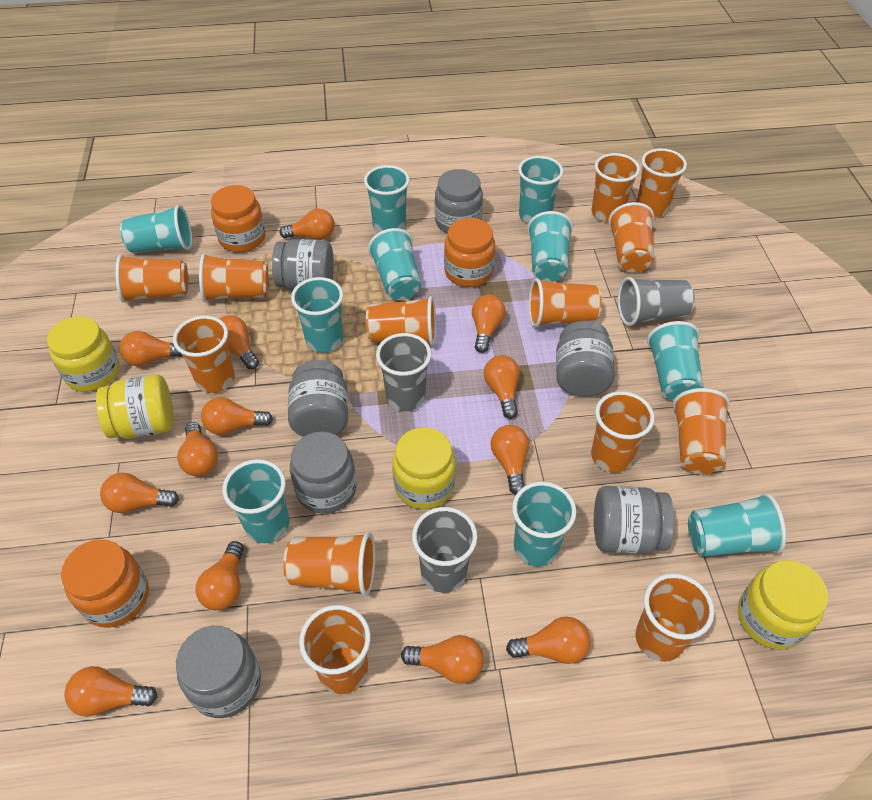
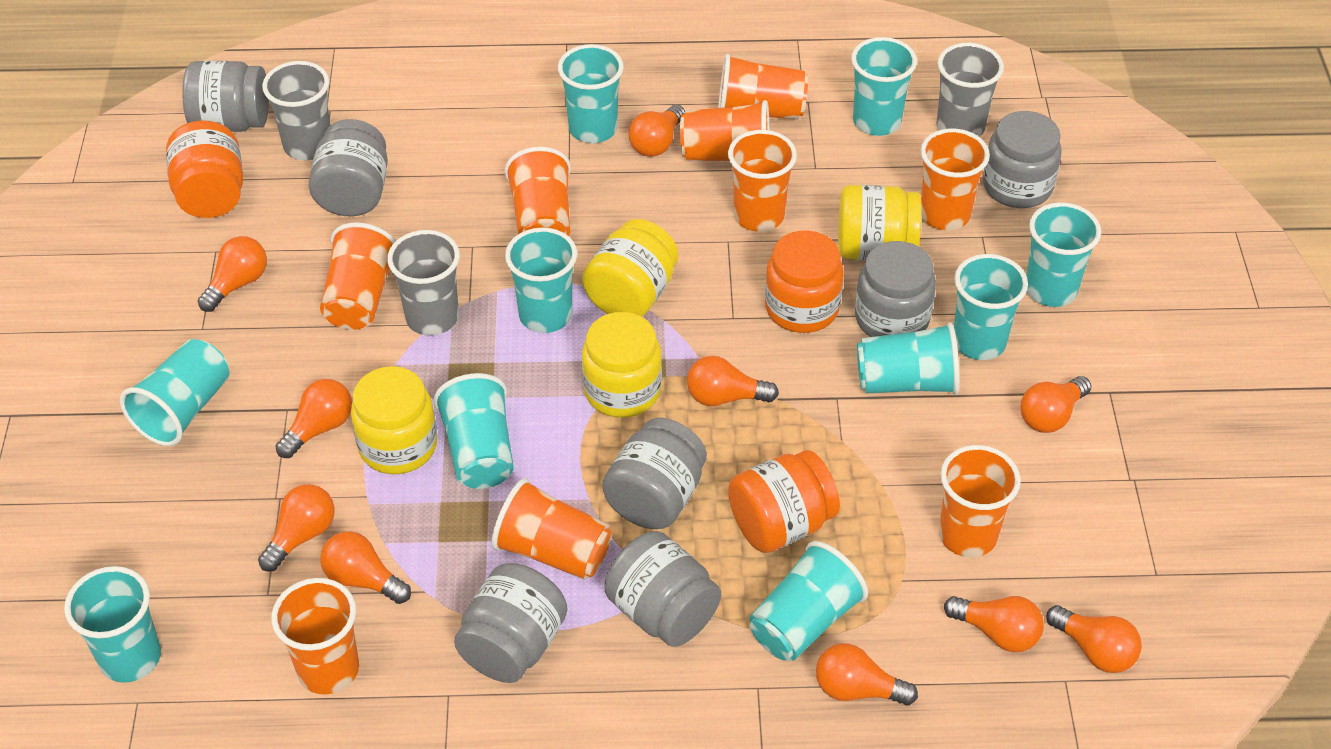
orange cup: [115,254,189,303] [173,316,235,393] [199,254,269,302] [283,532,375,596] [299,605,371,694] [366,296,436,346] [529,278,602,328] [591,153,640,222] [591,391,655,472] [608,202,654,272] [635,573,714,662] [637,148,687,217] [673,388,730,474] = 13 -> [271,578,359,694] [320,222,396,330] [492,478,612,580] [504,147,571,236] [680,100,770,161] [718,54,808,120] [728,130,797,232] [920,129,990,230] [939,445,1021,557] = 9
orange light bulb: [64,666,158,717] [100,473,179,513] [119,331,183,366] [177,422,218,476] [196,541,244,610] [201,397,273,435] [220,315,259,369] [279,209,335,240] [401,635,484,684] [472,294,506,353] [484,355,520,419] [491,425,529,495] [506,617,590,664] = 13 -> [198,236,267,312] [258,484,335,572] [276,379,352,458] [320,531,411,604] [628,105,685,157] [687,356,779,406] [816,643,918,705] [944,596,1044,652] [1020,376,1091,433] [1046,605,1142,673] = 10

